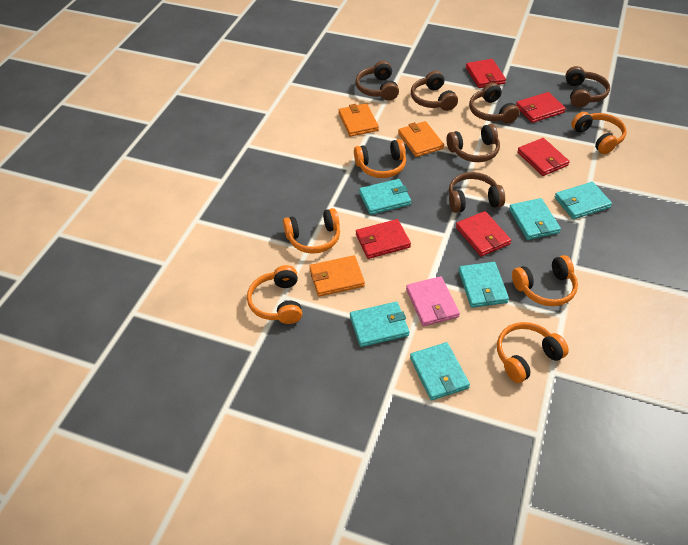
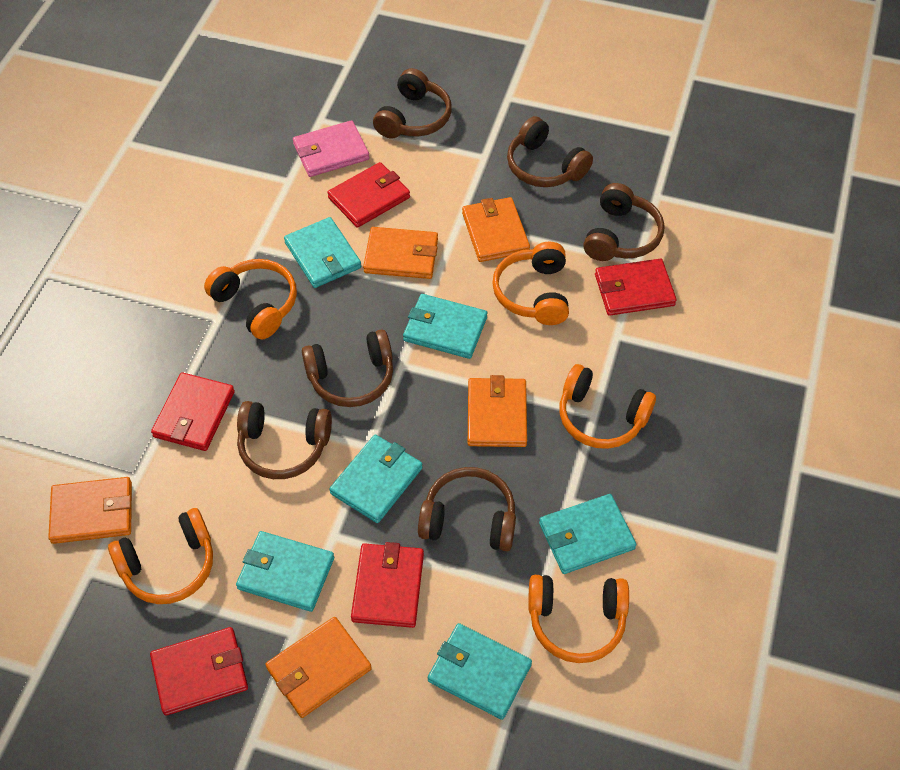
orange headphones: [247,265,302,324] [283,208,340,254] [354,139,406,178] [497,322,569,383] [512,255,578,306] [571,112,627,154] = 6 -> [108,508,213,604] [204,259,297,339] [492,242,569,325] [528,575,629,663] [560,364,656,449] = 5
orange wallet: [309,255,365,297] [339,103,379,137] [398,121,444,157] = 3 -> [48,477,132,544] [265,617,372,718] [363,227,438,279] [462,197,530,262] [468,375,527,447] = 5

